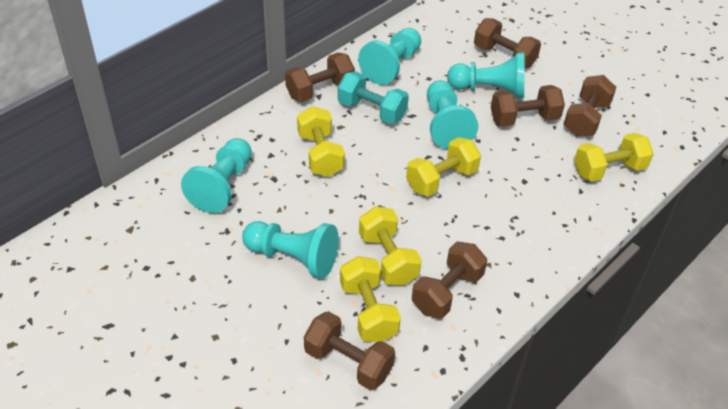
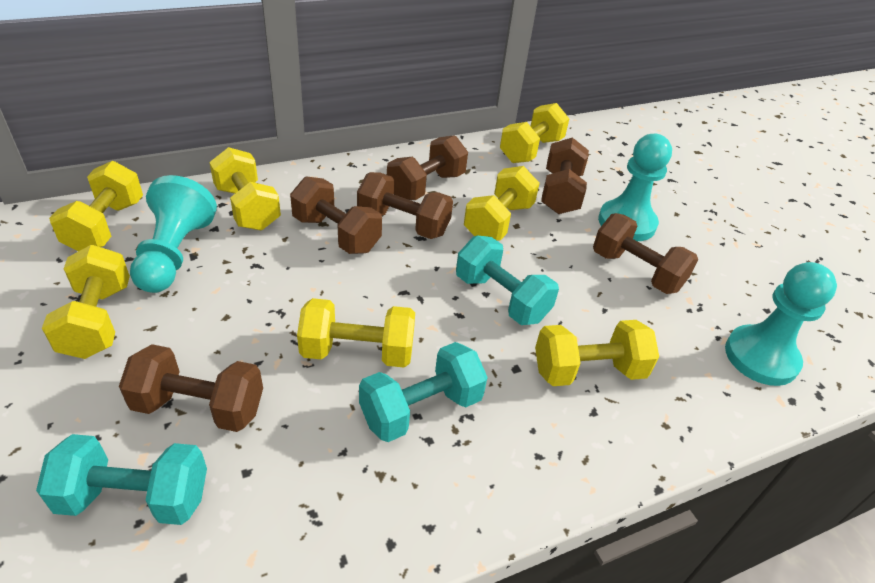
turquoise dumbbell: [338,71,409,124] = 1 -> [36,434,207,525] [359,342,488,442] [456,236,559,325] = 3
turquoise pawn: [181,138,252,213] [242,221,339,279] [358,28,421,85] [427,80,478,149] [447,53,525,98] = 5 -> [130,175,217,293] [598,134,672,241] [725,262,837,386] = 3
yellow dumbbell: [297,106,345,177] [340,256,401,342] [359,206,422,286] [406,137,481,197] [574,133,654,182] = 5 -> [42,245,130,359] [49,161,143,251] [209,147,281,230] [297,298,415,368] [464,166,540,241] [500,103,569,163] [535,320,659,386] = 7

